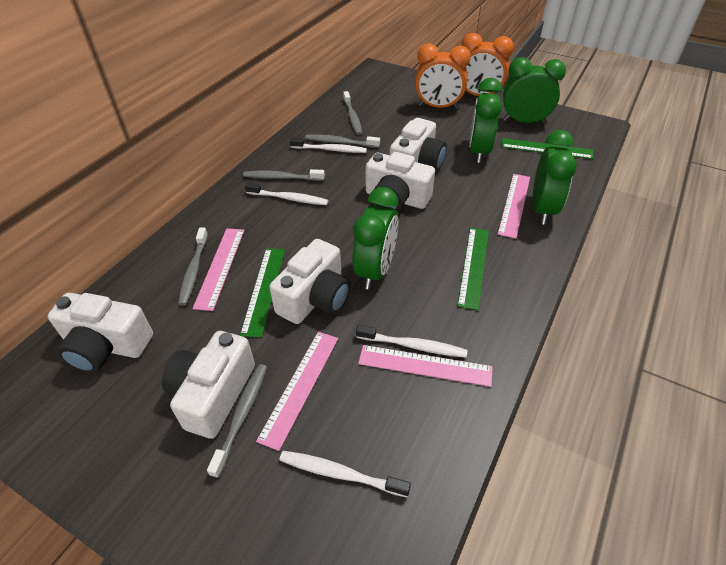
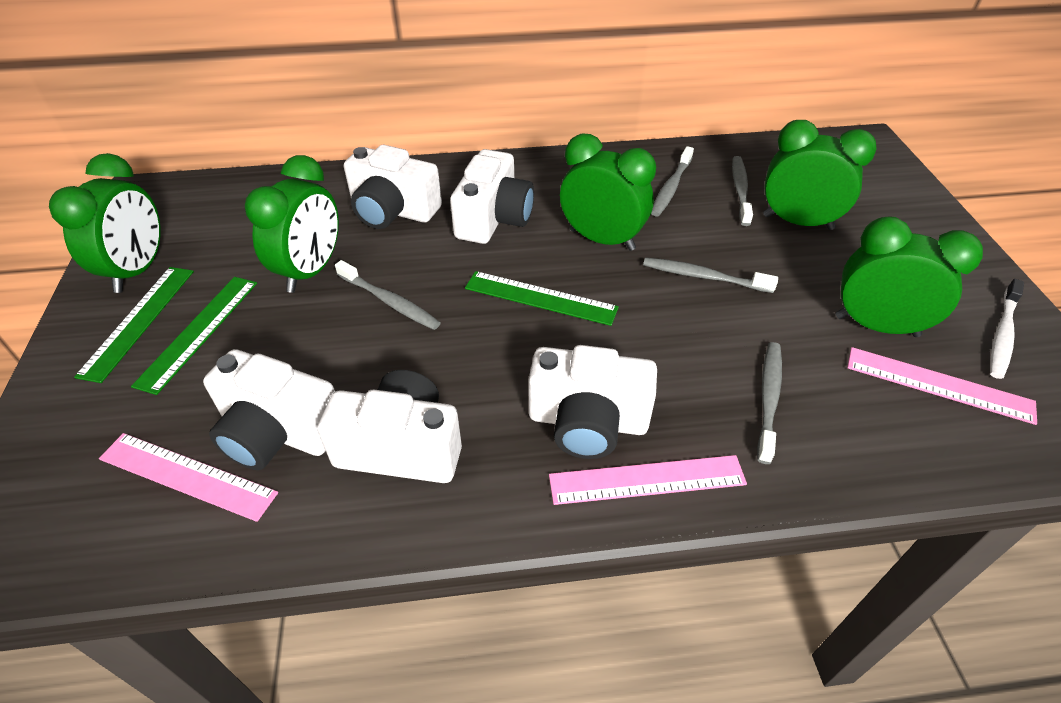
green clock: [353,187,398,290] [469,78,502,163] [503,57,566,124] [532,130,577,225] = 4 -> [49,153,161,293] [245,155,339,293] [560,133,656,251] [763,120,877,230] [836,216,983,337] = 5
orange clock: [415,44,471,109] [461,33,514,96] = 2 -> none = 0
pink ruler: [193,228,245,311] [256,332,338,451] [358,345,493,387] [498,174,530,239] = 4 -> [99,433,278,522] [549,455,747,505] [847,347,1037,425] = 3
white toothbrush: [245,182,329,205] [279,451,411,497] [290,138,367,153] [356,325,468,358] = 4 -> [990,279,1024,379] = 1

